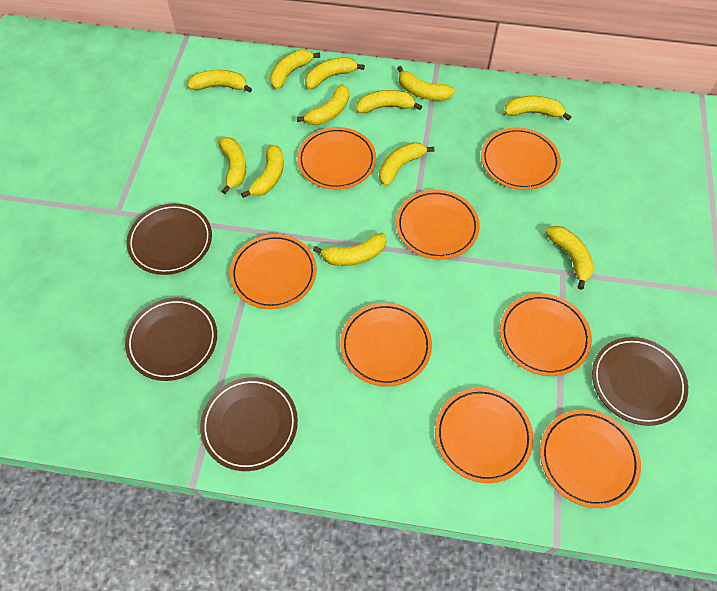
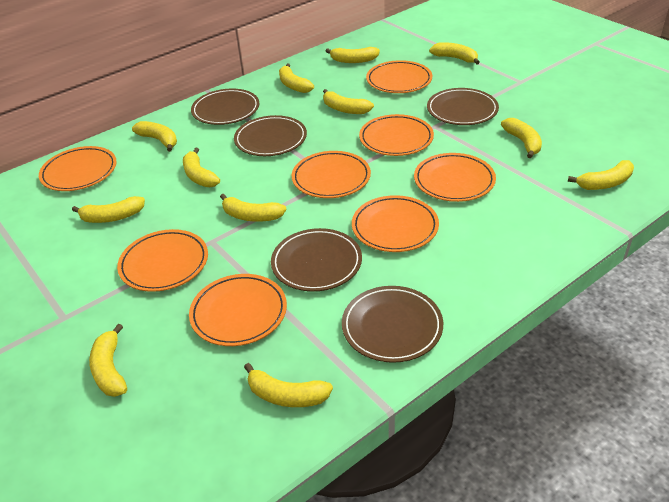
brown plate: [125,298,217,381] [127,203,212,275] [200,377,298,471] [592,337,688,426] = 4 -> [191,88,259,125] [234,115,307,156] [271,228,362,291] [342,286,443,363] [427,88,499,125] = 5

